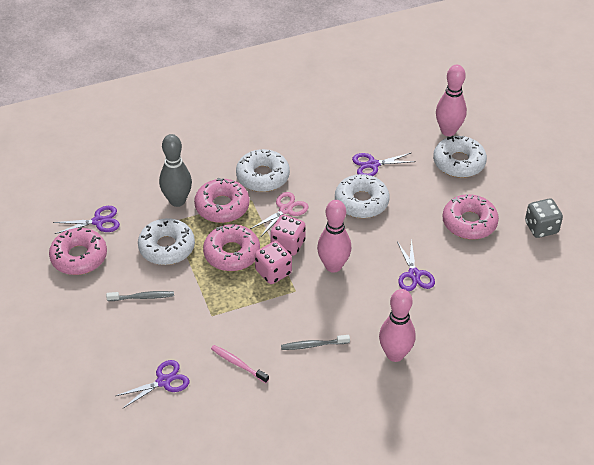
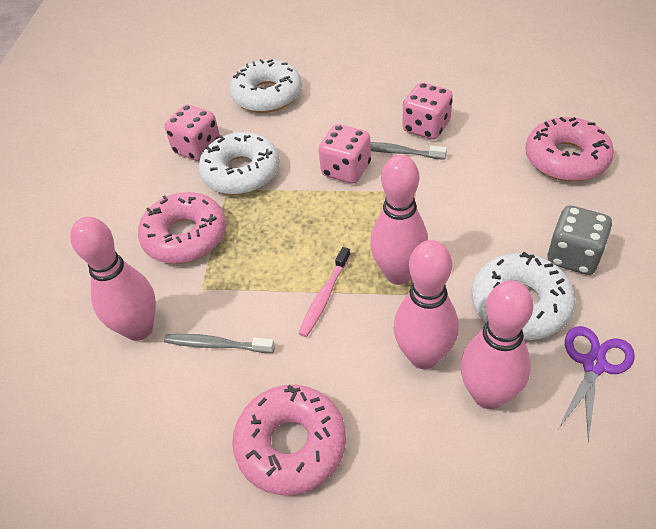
grey bowling pin: [159,134,192,207] = 1 -> none = 0
pink bowling pin: [317,200,351,273] [379,289,416,362] [436,65,467,136] = 3 -> [70,217,156,341] [370,155,428,285] [394,240,458,369] [461,281,533,409] = 4
pink dice: [255,241,292,284] [270,215,306,256] = 2 -> [164,105,220,161] [318,124,371,184] [402,82,453,140] = 3
pink donut: [49,227,107,275] [194,178,250,223] [203,224,260,271] [442,194,499,239] = 4 -> [138,192,226,264] [232,385,346,495] [525,117,614,182] = 3
pink scissors: [250,192,308,236] = 1 -> none = 0
purple scissors: [53,206,120,234] [116,360,189,409] [352,153,416,176] [397,239,435,291] = 4 -> [558,326,635,442] = 1
white donut: [138,218,195,265] [236,149,290,192] [335,174,389,218] [433,136,487,178] = 4 -> [198,132,280,195] [230,59,302,113] [472,252,576,340] = 3

